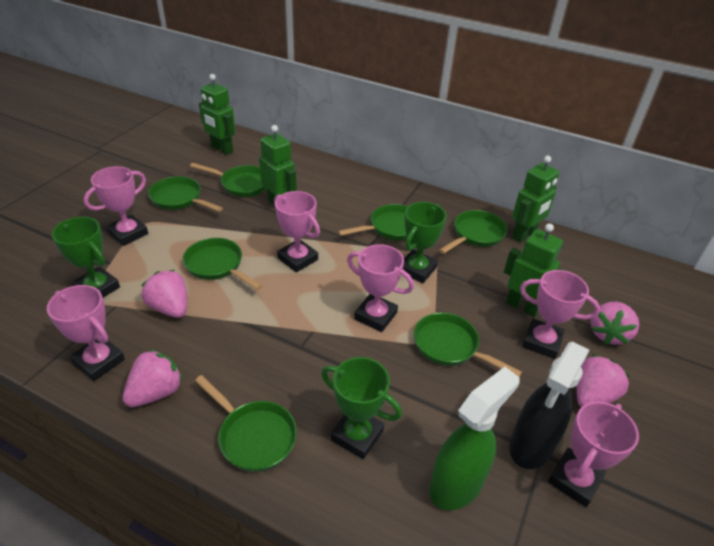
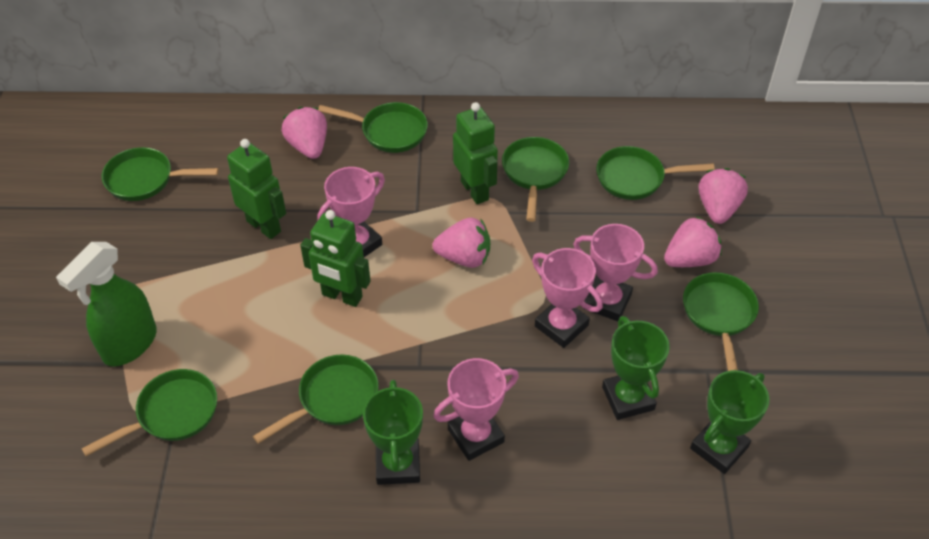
black spray bottle: [509,341,589,469] = 1 -> none = 0
green robot: [199,74,236,155] [259,125,297,205] [504,223,565,317] [512,156,559,243] = 4 -> [227,139,286,239] [300,210,371,307] [453,102,498,204] = 3
pink trophy: [47,285,125,381] [84,166,148,246] [274,191,320,273] [347,244,414,332] [520,270,600,359] [548,401,639,507] = 6 -> [317,167,385,257] [433,358,519,461] [532,248,603,348] [573,224,658,321] = 4

